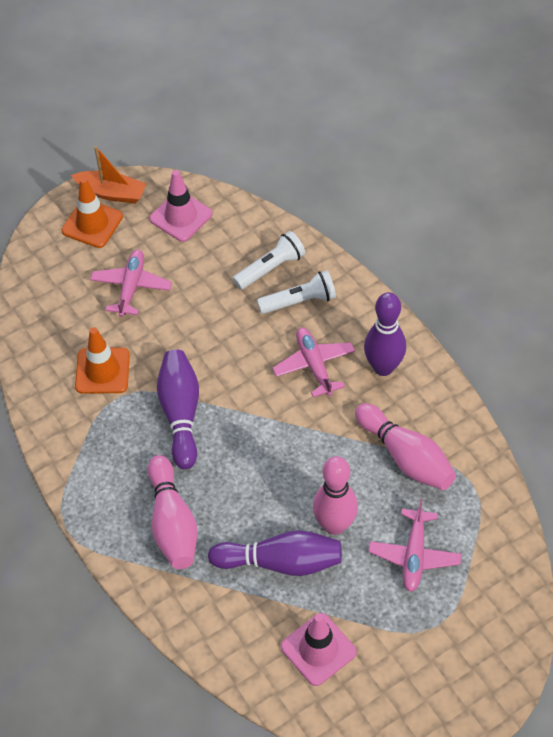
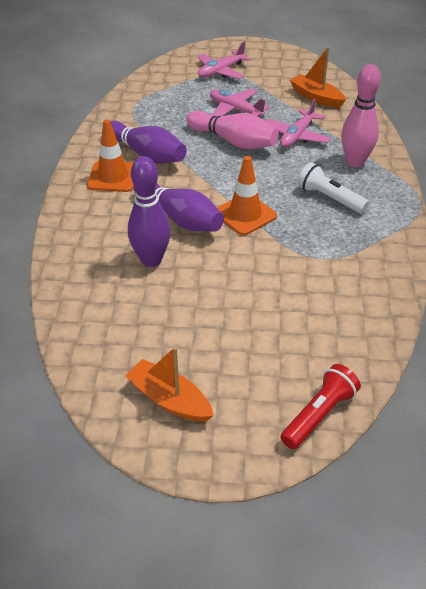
orange boat: [71,146,146,204] = 1 -> [125,347,214,422] [290,47,346,108] = 2
pink bowling pin: [148,455,197,569] [313,456,358,535] [355,403,456,490] = 3 -> [186,111,279,149] [341,64,381,167] = 2
pink traffic cone: [149,170,213,242] [281,613,357,686] = 2 -> none = 0
red flashlight: none = 0 -> [280,364,361,449] = 1
white flashlight: [233,231,305,290] [257,270,336,314] = 2 -> [298,162,369,214] = 1

